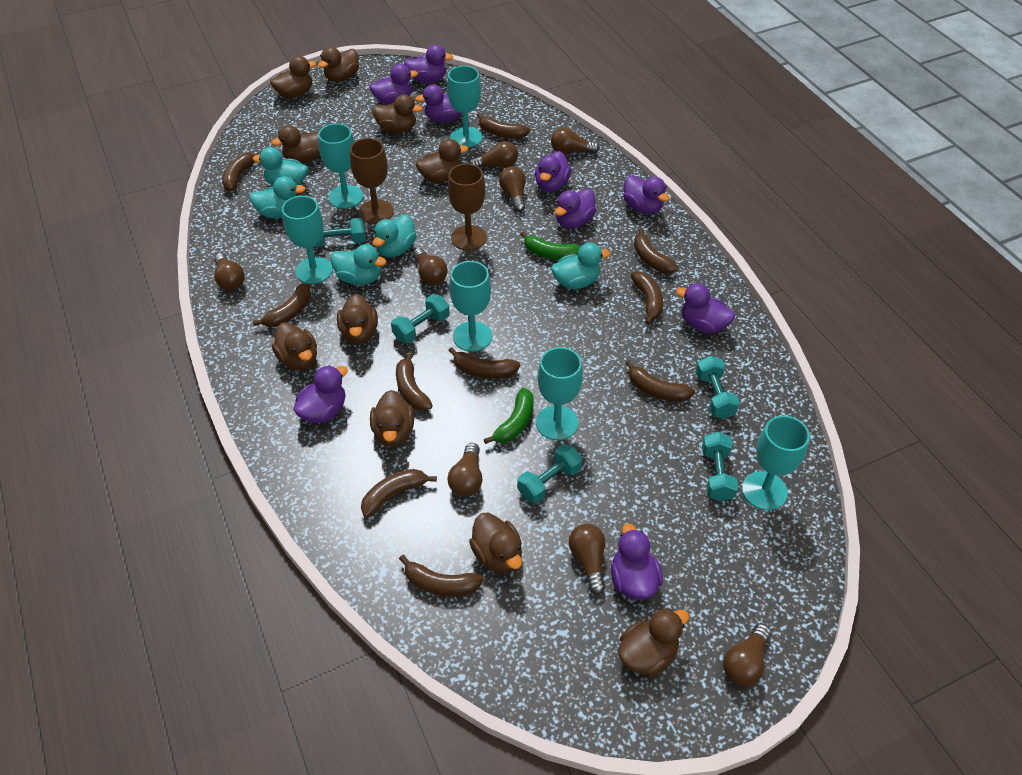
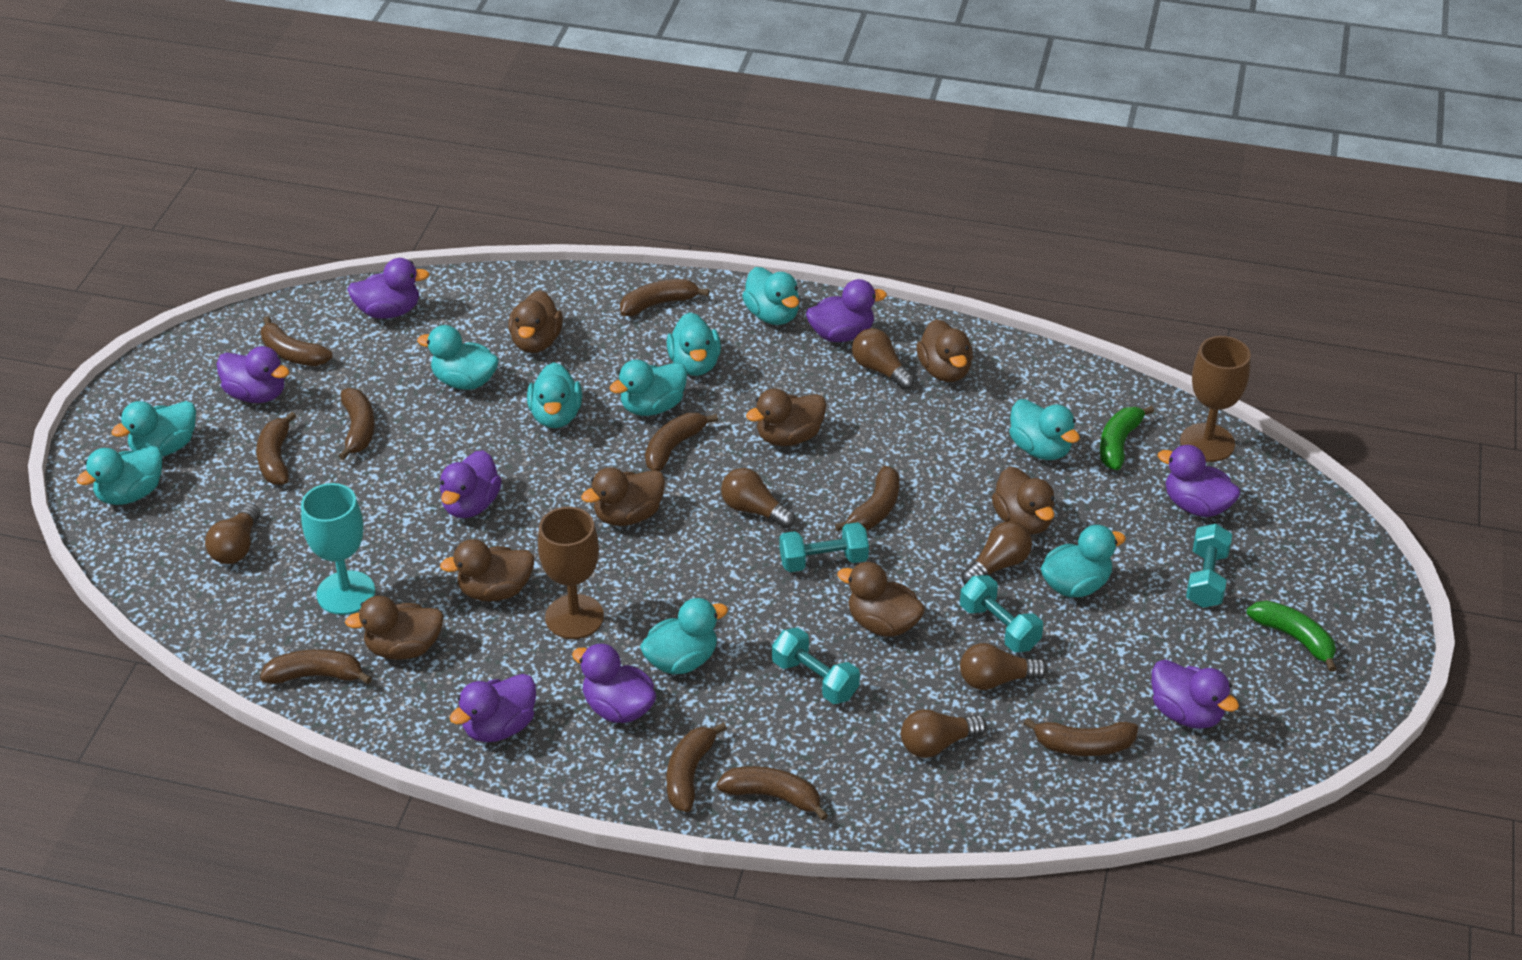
brown duck: [270,56,316,98] [271,125,320,163] [272,322,317,370] [318,47,359,82] [337,294,378,344] [370,390,414,447] [372,94,422,133] [416,139,468,182] [469,513,522,573] [618,608,689,676] = 10 -> [345,596,444,660] [440,539,534,602] [508,290,563,353] [581,467,665,526] [746,389,826,446] [837,562,925,637] [916,319,973,382] [992,467,1054,535] = 8
brown light bulb: [214,253,245,291] [413,248,448,285] [447,443,482,497] [469,141,518,168] [499,166,526,212] [551,128,600,154] [569,524,605,595] [723,623,771,686] = 8 -> [205,504,260,564] [721,468,795,528] [852,328,915,390] [901,709,987,758] [960,643,1047,690] [962,521,1032,584] = 6
purple duck: [293,365,348,423] [369,64,418,105] [404,45,453,83] [415,84,462,123] [535,151,572,192] [555,189,596,228] [611,523,663,600] [623,175,669,214] [676,283,735,334] = 9 -> [217,346,290,403] [347,258,429,319] [440,450,502,518] [450,674,536,742] [572,643,656,723] [806,279,887,342] [1152,659,1239,729] [1158,445,1240,517] = 8
turquoise duck: [249,176,306,219] [253,147,308,186] [330,244,386,285] [373,214,417,257] [551,243,610,289] = 5 -> [77,445,162,505] [111,401,196,456] [417,325,499,390] [527,362,582,428] [610,360,687,416] [640,598,728,674] [667,312,721,376] [742,267,799,325] [1009,399,1080,460] [1040,525,1126,598] = 10
turquoise dumbbell: [313,218,366,247] [391,294,450,343] [517,444,582,504] [696,356,740,419] [702,432,738,501] = 5 -> [772,627,860,704] [779,522,869,572] [960,575,1043,652] [1186,523,1232,608] = 4
turquoise goblet: [282,196,333,284] [318,123,363,209] [447,66,482,148] [449,261,492,352] [536,347,583,440] [742,415,810,510] = 6 -> [301,483,375,615] = 1

